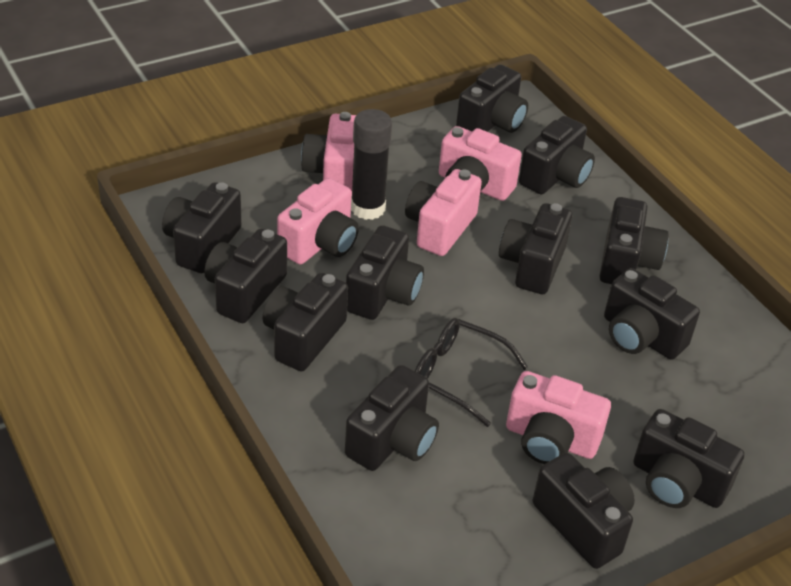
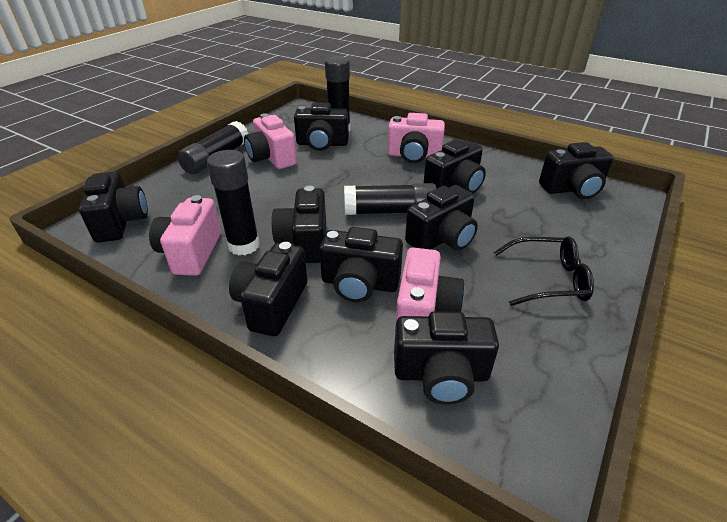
black camera: [162,182,242,273] [204,229,287,323] [263,273,348,371] [345,365,439,471] [346,225,424,320] [456,64,528,133] [499,203,573,294] [519,116,595,195] [533,453,635,569] [599,197,669,284] [604,268,700,360] [633,409,745,508] = 12 -> [79,171,148,243] [229,242,307,336] [272,186,326,263] [294,102,349,151] [319,227,403,302] [394,311,499,405] [405,185,478,251] [424,139,486,193] [539,142,613,199] = 9
black glue stick: [351,109,392,220] = 1 -> [177,121,249,174] [207,150,260,255] [325,56,350,132] [344,183,437,215] = 4
pink camera: [277,178,359,265] [301,112,356,196] [405,169,482,256] [439,126,522,201] [506,371,611,464] = 5 -> [149,195,221,276] [244,113,297,169] [387,113,445,163] [395,247,465,332] = 4

